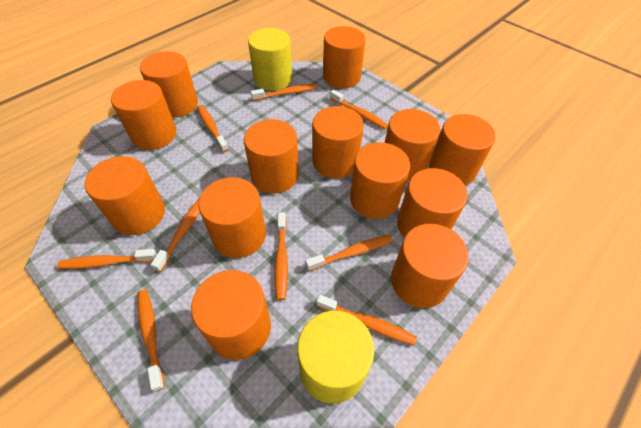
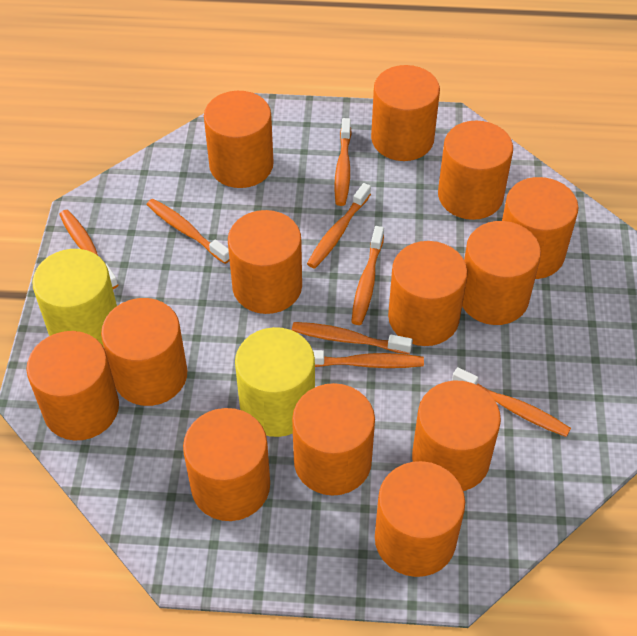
orange toothbrush: [57,249,157,269] [138,289,165,392] [151,199,200,272] [197,105,229,152] [251,84,318,101] [274,212,288,300] [305,235,392,271] [317,295,417,345] [330,90,388,129] = 9 -> [59,210,118,289] [147,199,230,264] [292,322,413,354] [307,183,371,269] [313,350,424,368] [334,118,352,206] [351,226,384,325] [452,367,571,437] = 8

